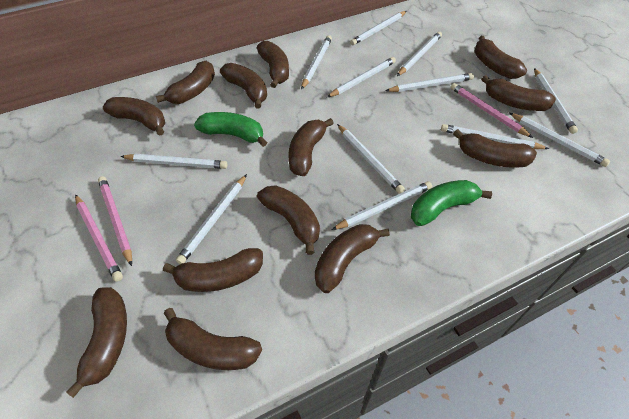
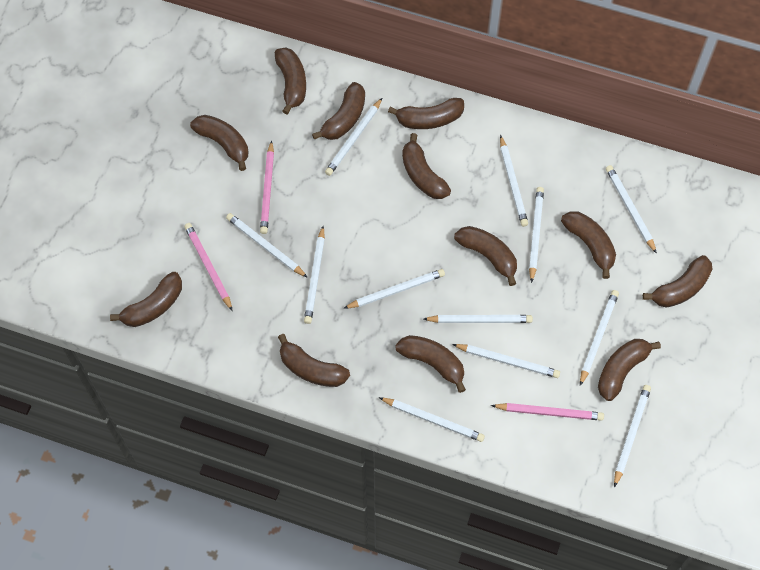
brown banana: [66,287,127,398] [103,97,165,136] [156,61,215,104] [163,248,263,292] [164,308,262,370] [220,63,267,108] [257,41,289,88] [257,185,320,255] [289,118,334,176] [315,224,390,293] [453,129,537,168] [474,36,527,79] [481,75,556,111] = 13 -> [110,272,182,327] [190,115,248,171] [275,48,306,114] [278,334,350,387] [312,82,365,140] [388,98,464,129] [395,335,466,393] [402,133,451,199] [454,226,517,286] [561,211,616,279] [598,339,661,401] [643,255,713,308] = 12
green banana: [194,112,267,147] [411,180,492,226] = 2 -> none = 0

